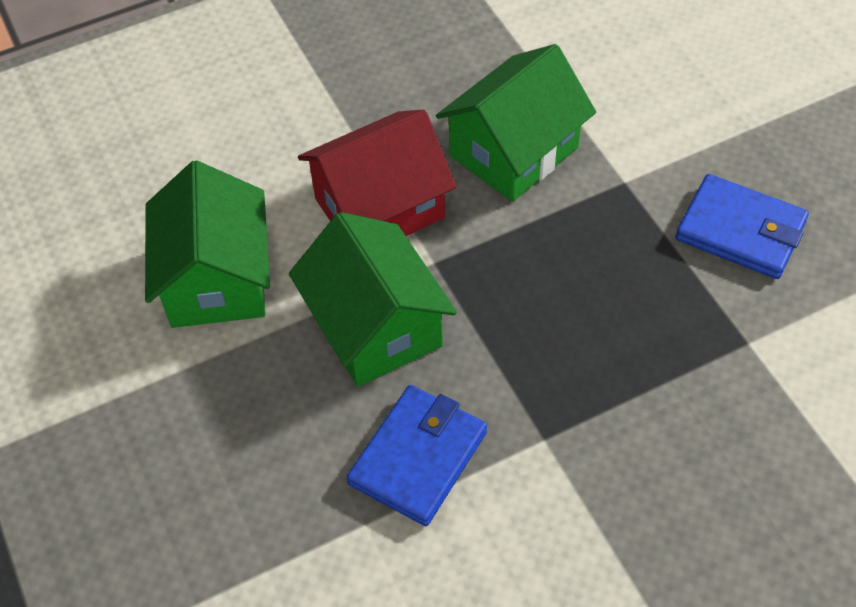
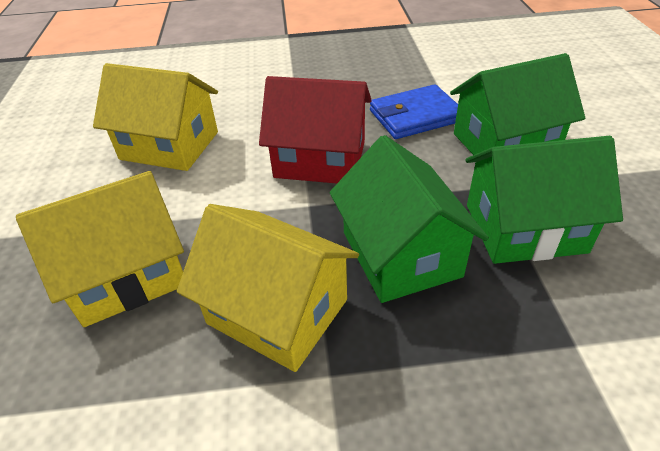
blue wallet: [347,385,487,526] [675,174,809,279] = 2 -> [370,84,458,139] = 1
yellow house: none = 0 -> [16,171,184,327] [93,63,218,171] [177,204,359,372] = 3

